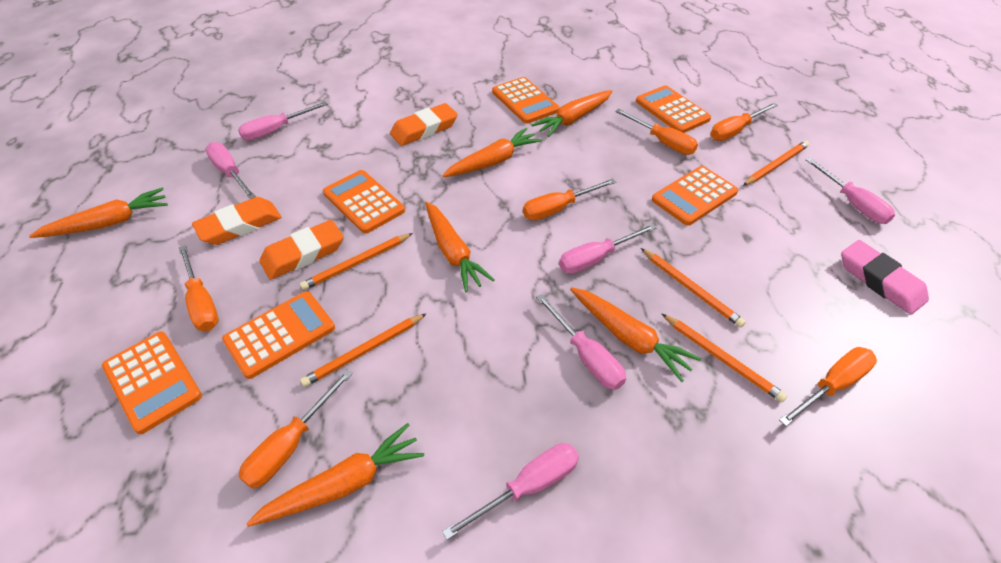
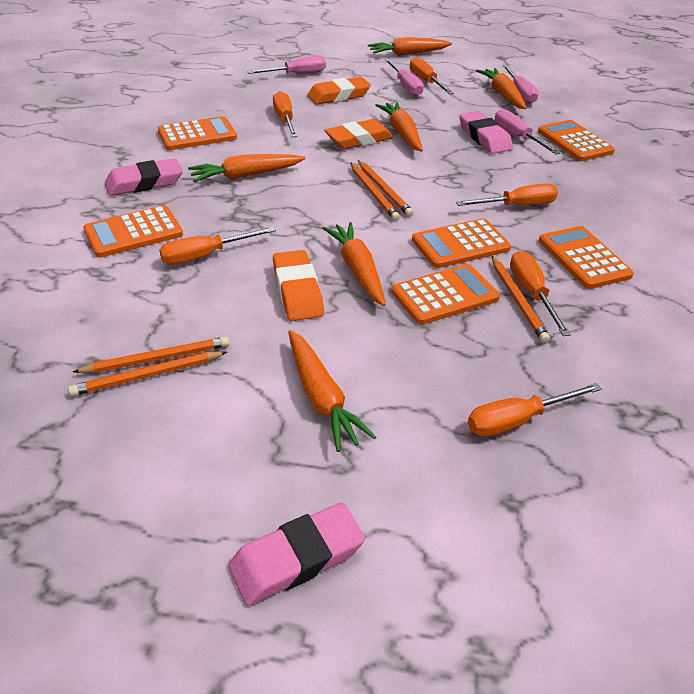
pink eraser: [841,240,929,314] = 1 -> [105,158,183,196] [228,503,365,606] [459,111,513,154] = 3
pink screwdriver: [205,142,256,199] [238,101,328,141] [442,443,579,540] [536,294,626,390] [559,224,657,274] [805,157,895,224] = 6 -> [247,56,326,74] [385,59,424,96] [495,109,560,154] [503,65,539,104] = 4

